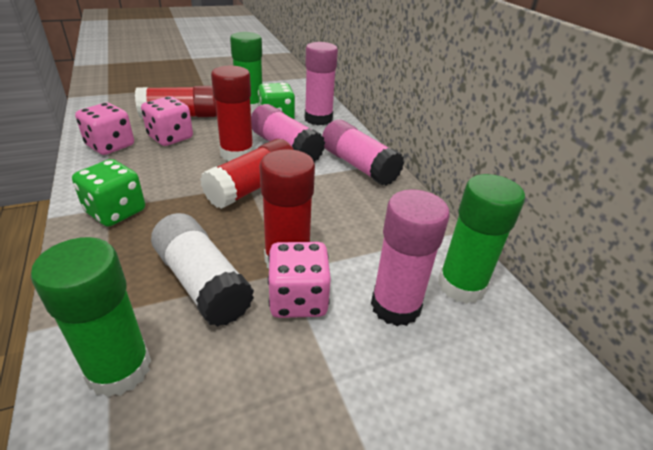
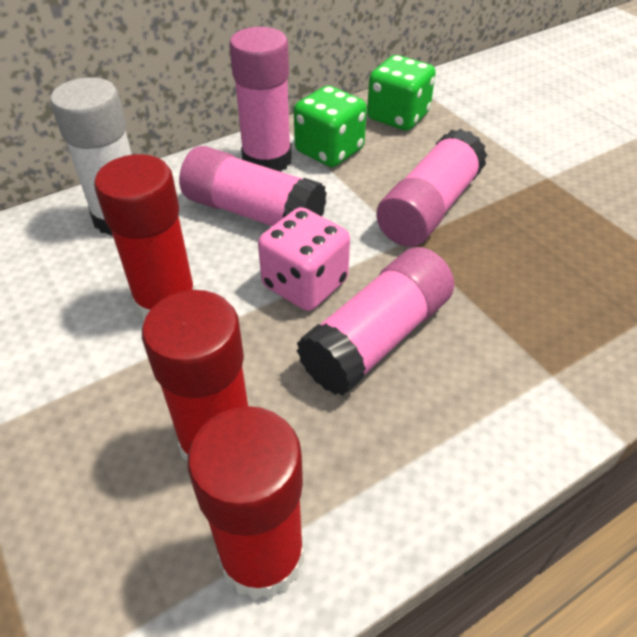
green glue stick: [31,237,151,398] [230,32,262,114] [438,174,525,304] = 3 -> none = 0
pink dice: [75,103,134,155] [141,96,193,146] [268,242,331,318] = 3 -> [258,207,350,311] = 1
red glue stick: [135,86,217,119] [200,139,294,209] [211,66,254,162] [260,149,315,268] = 4 -> [94,154,196,321] [142,290,248,460] [187,406,304,600] = 3

